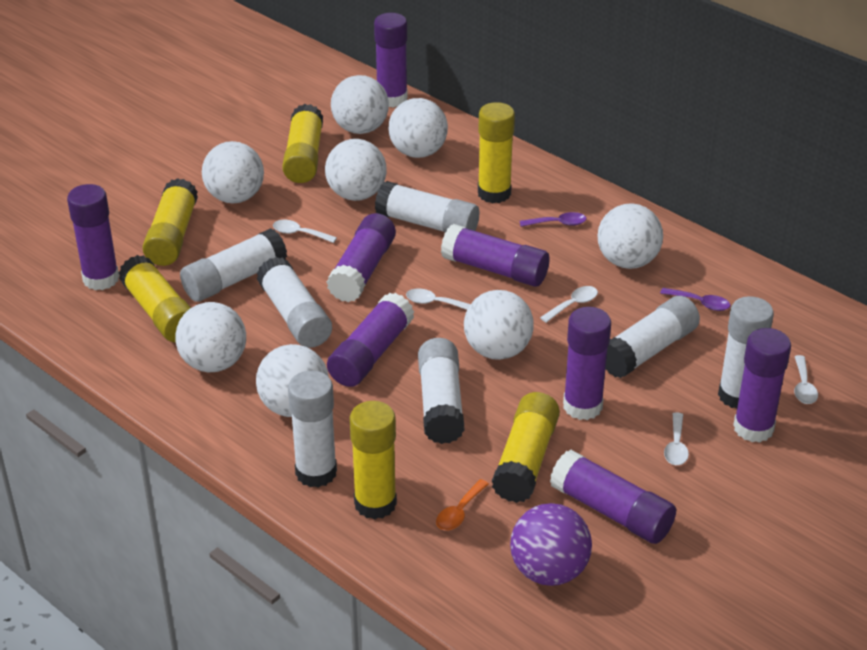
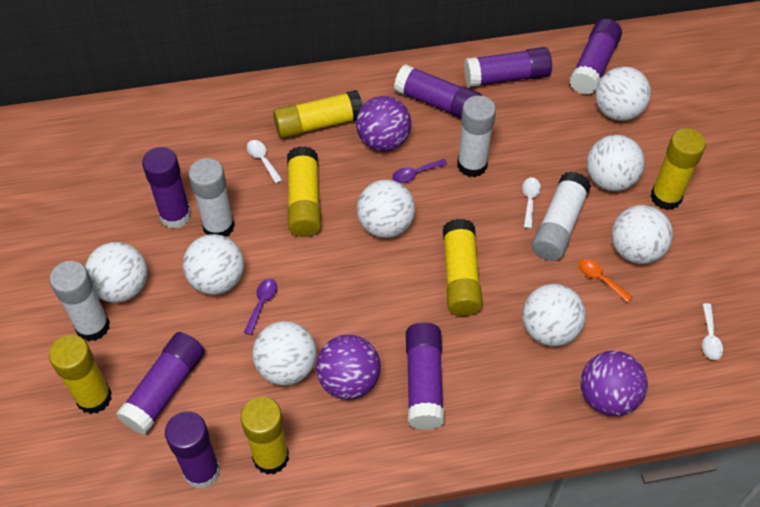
purple ball: [510,503,592,586] = 1 -> [316,335,381,400] [356,96,411,151] [580,351,648,416] = 3
purple glue stick: [67,184,119,290] [326,213,396,302] [327,293,414,387] [374,13,408,108] [441,224,550,287] [550,449,676,544] [563,307,611,420] [733,328,791,442] = 8 -> [116,332,205,435] [142,147,191,229] [165,411,220,489] [394,64,482,118] [406,323,444,430] [464,47,552,87] [569,19,622,95] = 7
white glue stick: [180,228,287,302] [257,257,332,348] [288,371,337,488] [375,181,479,232] [418,338,465,444] [605,296,700,378] [718,296,774,408] = 7 -> [50,261,110,341] [188,158,235,237] [457,95,496,177] [532,171,591,261] = 4
white spoon: [273,220,337,243] [406,288,470,310] [540,286,598,323] [664,412,689,465] [794,355,818,404] = 5 -> [247,140,282,184] [522,177,541,229] [702,303,723,360] = 3

